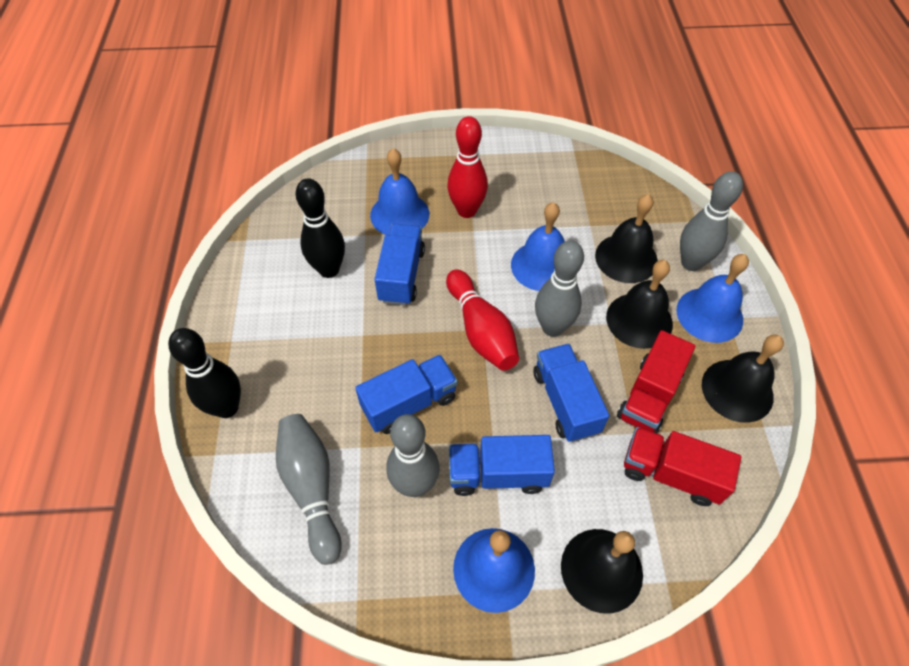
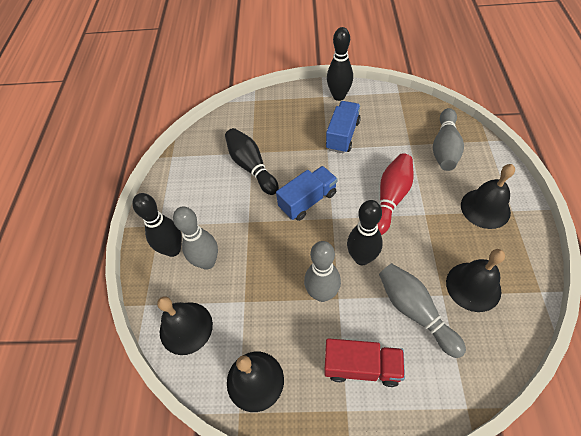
black bowling pin: [168,328,241,418] [296,178,345,278] = 2 -> [132,193,182,257] [225,128,279,195] [327,27,353,101] [347,200,383,265] = 4
blue bell: [370,148,429,235] [453,528,535,613] [511,202,565,291] [677,254,749,343] = 4 -> none = 0
blue truck: [355,355,458,434] [374,224,425,305] [449,435,555,496] [534,344,609,442] = 4 -> [276,166,338,221] [326,101,361,153] = 2
red bowling pin: [446,269,519,371] [447,116,488,218] = 2 -> [377,153,414,235] = 1
red truck: [617,330,695,433] [624,427,741,506] = 2 -> [324,338,405,387] = 1

